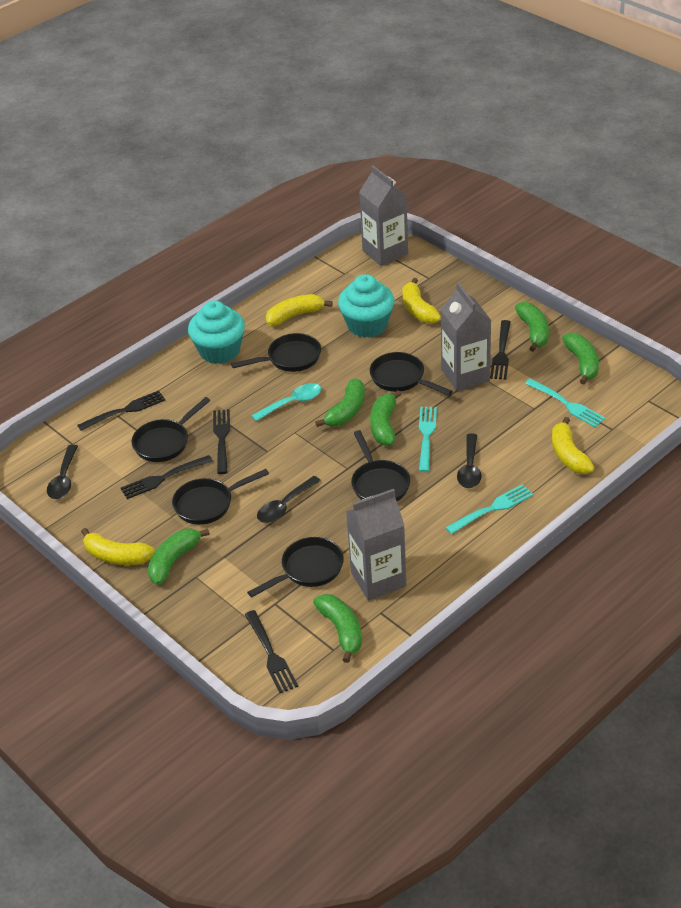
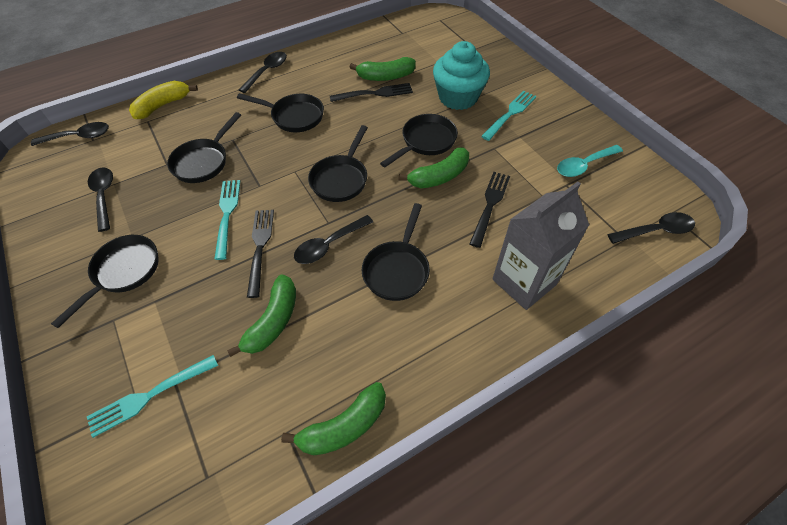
black fork: [77,390,165,431] [121,455,213,499] [213,409,230,474] [245,610,298,693] [490,320,511,380] = 5 -> [247,210,274,298] [330,83,413,102] [469,172,510,248] = 3
black spoon: [47,445,78,499] [257,476,321,523] [457,433,482,488] = 3 -> [31,122,109,146] [88,167,113,232] [239,52,287,93] [294,215,373,264] [608,212,695,244] = 5
green banana: [148,529,210,585] [313,594,362,663] [315,379,365,427] [370,390,401,446] [515,302,549,352] [562,333,599,384] = 6 -> [227,275,296,357] [281,382,386,455] [349,57,416,81] [399,147,469,188] = 4
grey carton: [346,489,407,601] [359,166,408,266] [441,283,492,391] = 3 -> [492,182,589,310] = 1
turquoise cupcake: [188,301,245,364] [338,274,394,337] = 2 -> [433,41,490,110] = 1
yellow banana: [81,528,155,565] [266,294,333,326] [403,278,441,323] [552,417,594,474] = 4 -> [129,81,198,119] = 1

